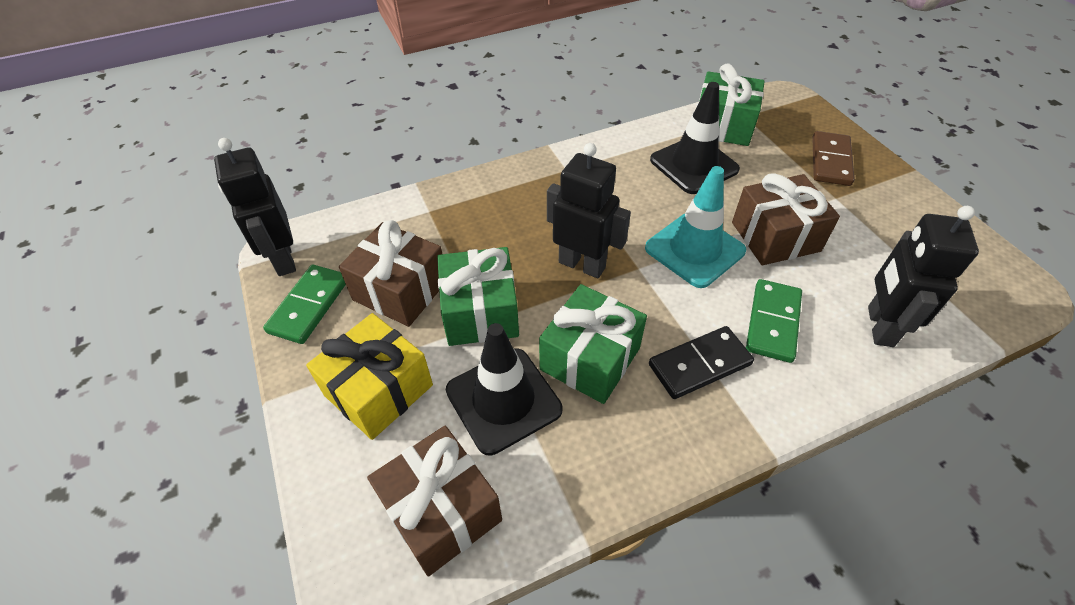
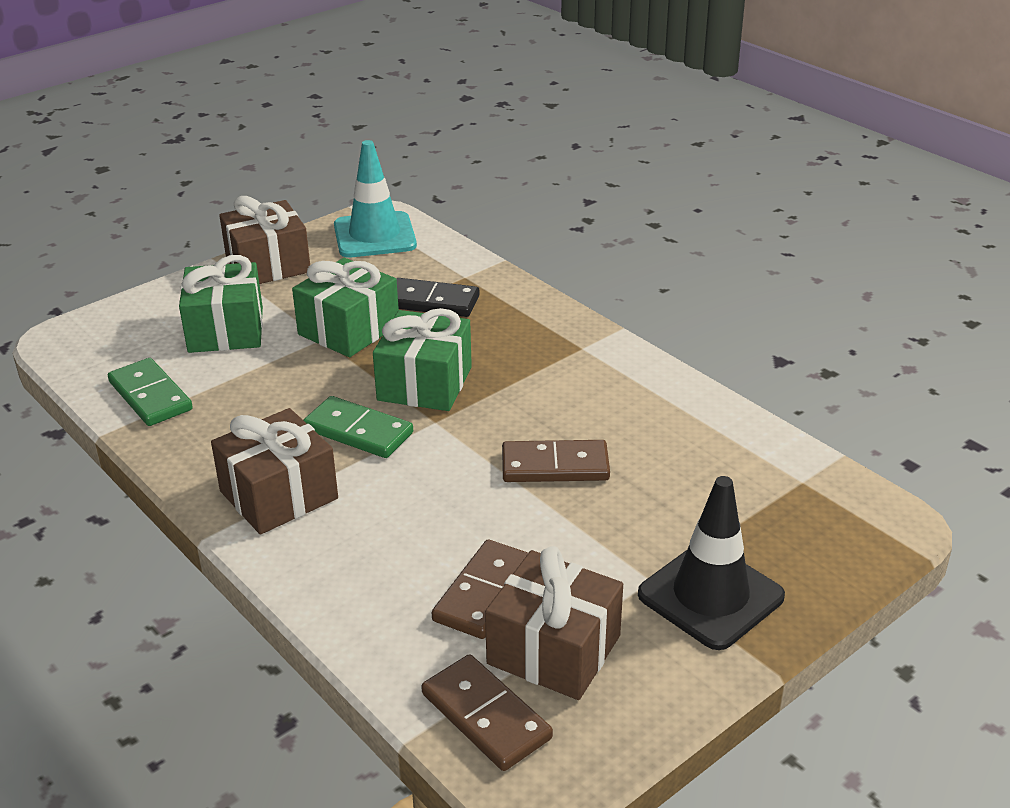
black robot: [214,138,296,276] [547,143,631,278] [868,206,979,347] = 3 -> none = 0
black traffic cone: [446,323,562,455] [650,82,740,194] = 2 -> [638,476,785,650] = 1
brown domino: [812,131,855,186] = 1 -> [421,654,553,771] [432,540,528,639] [502,440,610,482] = 3
yellow gift: [306,313,433,440] = 1 -> none = 0

